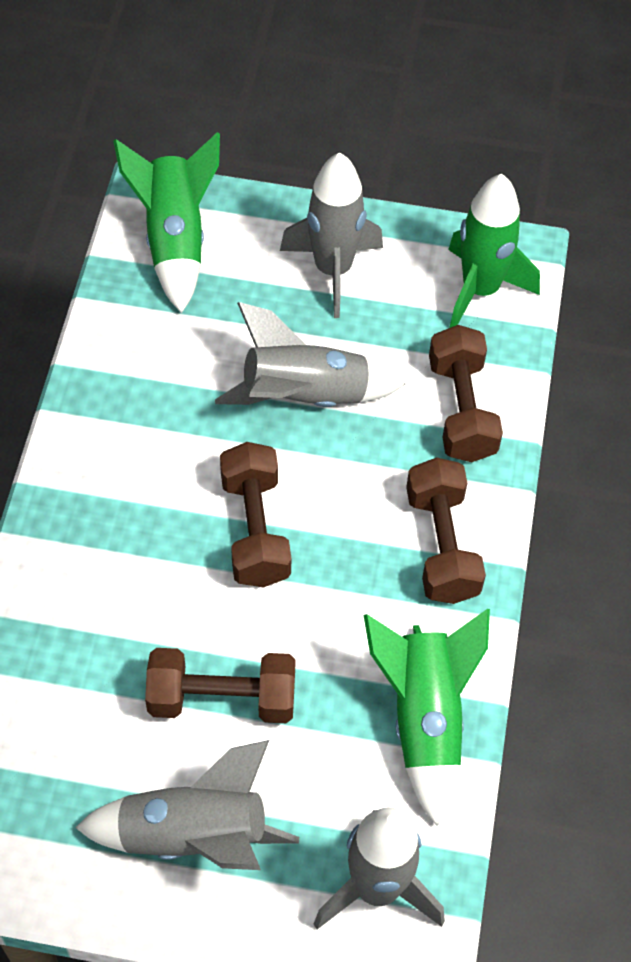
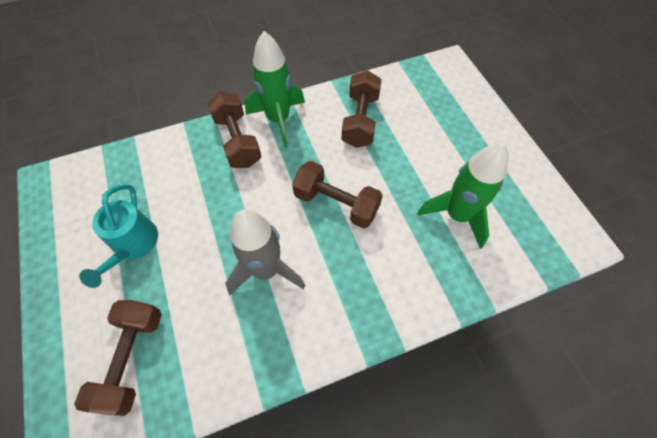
green rocket: [113,132,220,313] [364,609,490,826] [448,174,540,328] = 3 -> [245,31,305,147] [417,143,509,249] = 2
grey rocket: [75,740,299,870] [215,302,405,407] [280,152,383,318] [314,808,445,929] = 4 -> [225,209,305,295] = 1
turquoise watering can: none = 0 -> [79,184,158,288] = 1

